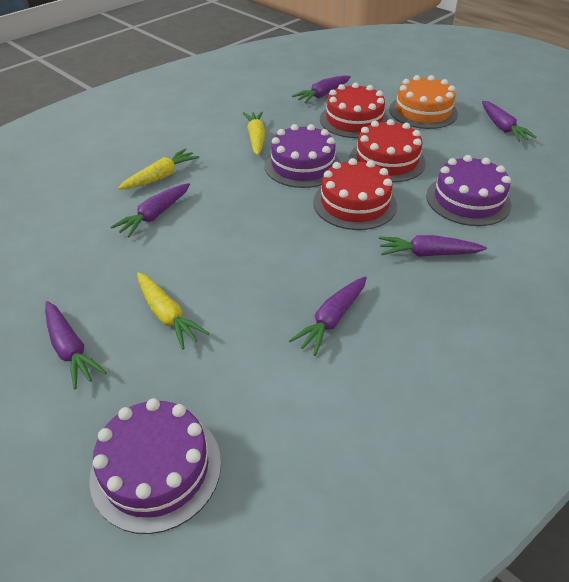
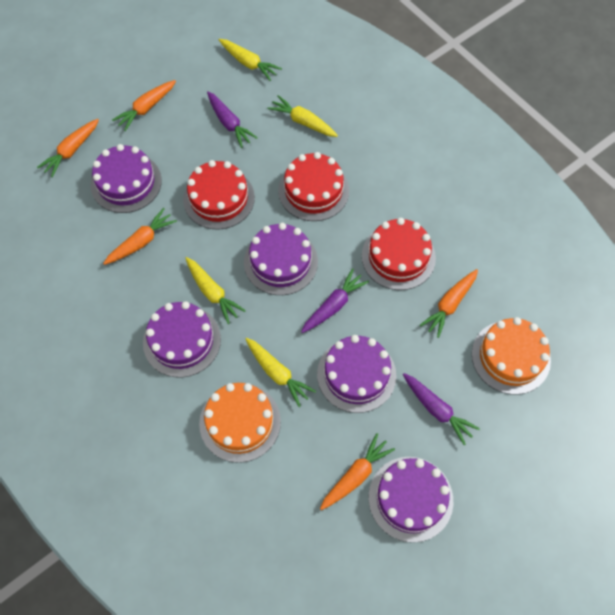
orange cake: [389,75,458,129] = 1 -> [199,383,281,463] [472,317,551,395] = 2
orange carrot: none = 0 -> [37,119,99,177] [103,208,177,265] [112,80,176,131] [320,433,395,510] [420,269,478,338] = 5
purple cake: [89,398,221,534] [264,124,341,188] [426,155,512,226] = 3 -> [90,144,162,213] [143,301,221,378] [244,223,318,295] [317,335,396,413] [368,457,453,543] = 5
purple carrot: [45,301,107,389] [111,183,190,237] [289,276,367,356] [292,75,351,103] [379,235,487,257] [482,101,537,142] = 6 -> [207,91,258,148] [301,268,369,333] [403,373,480,445] = 3
yellow carrot: [118,148,199,190] [137,272,210,349] [243,111,265,156] = 3 -> [186,257,246,324] [219,39,282,81] [245,338,316,407] [267,95,338,137] = 4

